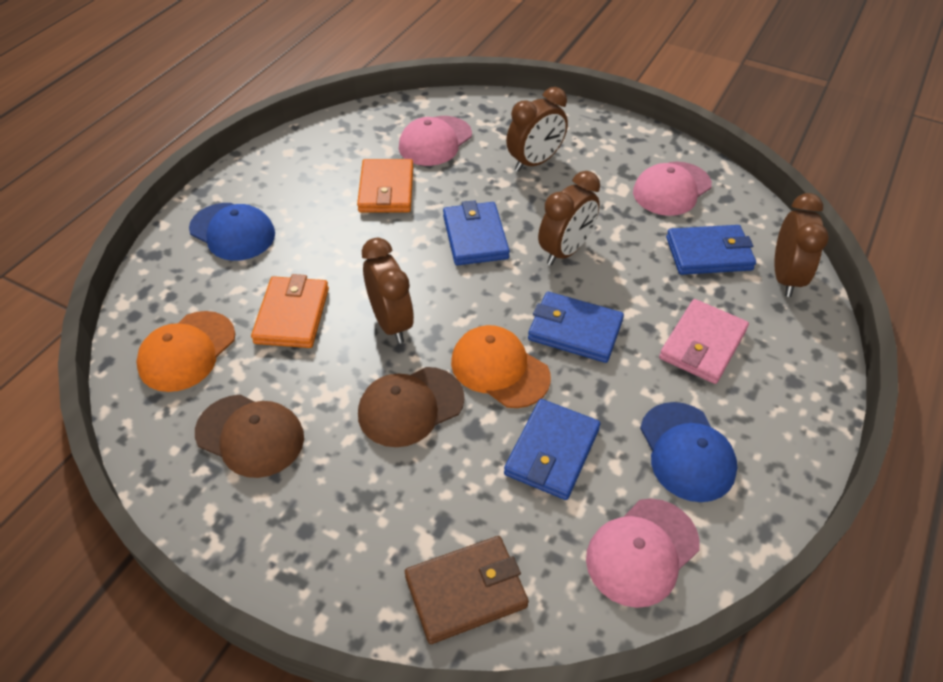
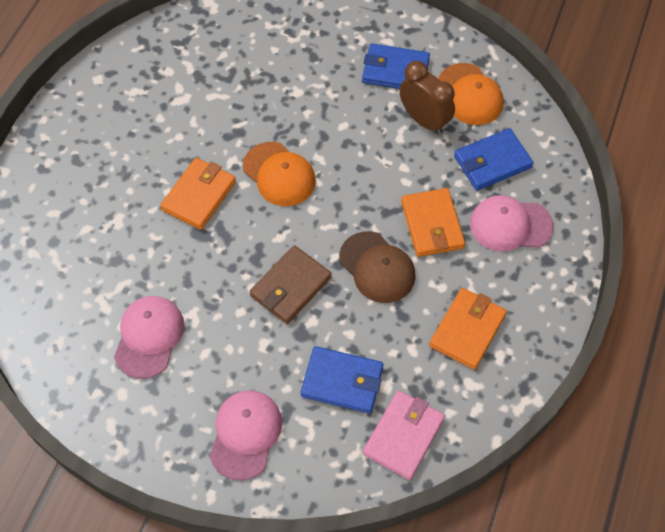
blue cap: [189,203,275,261] [640,402,737,502] = 2 -> none = 0
blue wallet: [443,200,510,266] [504,399,600,500] [528,292,624,363] [666,225,756,275] = 4 -> [301,346,383,414] [362,43,430,89] [454,128,533,191] = 3
brown cap: [195,395,304,478] [358,367,465,447] = 2 -> [339,231,416,303] = 1
brown clock: [362,238,414,343] [506,87,568,172] [538,171,600,265] [774,193,829,297] = 4 -> [399,61,455,134] = 1
orange wallet: [251,274,329,348] [357,159,413,212] = 2 -> [160,158,236,230] [401,188,465,257] [429,288,507,370] = 3

